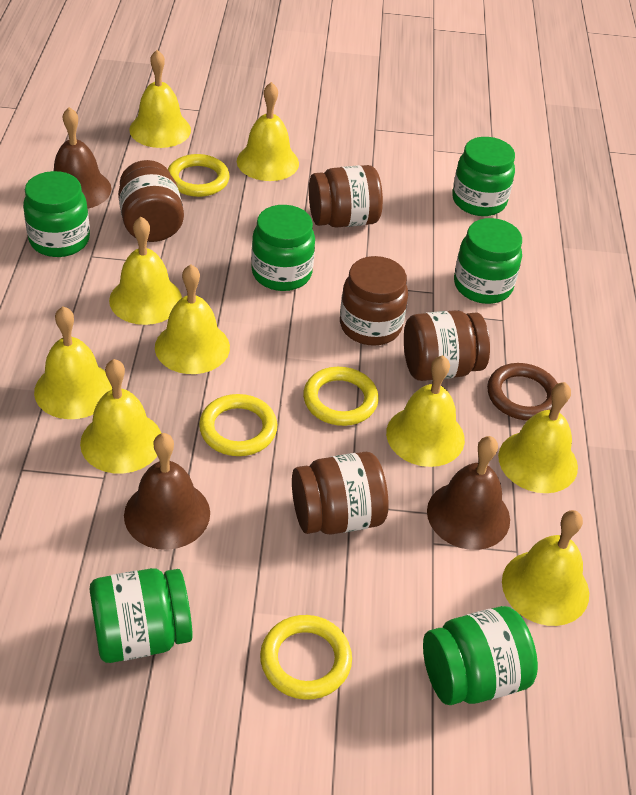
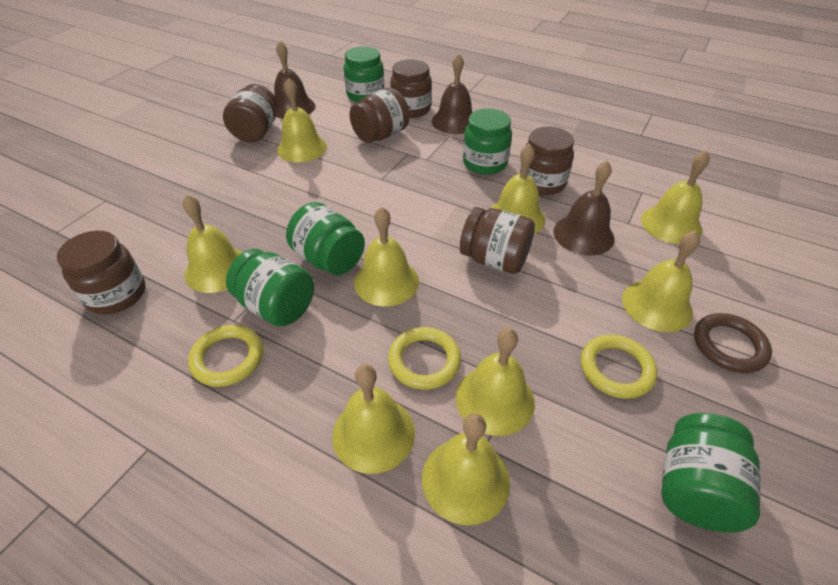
brown jar: [118,160,184,242] [292,452,389,534] [309,165,383,227] [340,256,408,346] [404,310,490,381] = 5 -> [57,231,145,315] [223,84,278,142] [350,88,410,143] [390,59,432,118] [460,207,535,274] [520,127,574,195] = 6
green jar: [23,171,90,257] [89,568,193,663] [251,205,315,291] [423,606,538,705] [452,137,515,216] [454,218,522,304] = 6 -> [226,249,314,327] [286,202,365,275] [344,46,384,103] [463,108,512,175] [661,413,761,532] = 5
yellow ring: [168,154,230,197] [199,394,277,456] [260,615,352,700] [303,367,379,426] = 4 -> [188,325,263,387] [388,327,461,390] [581,335,657,399] = 3

